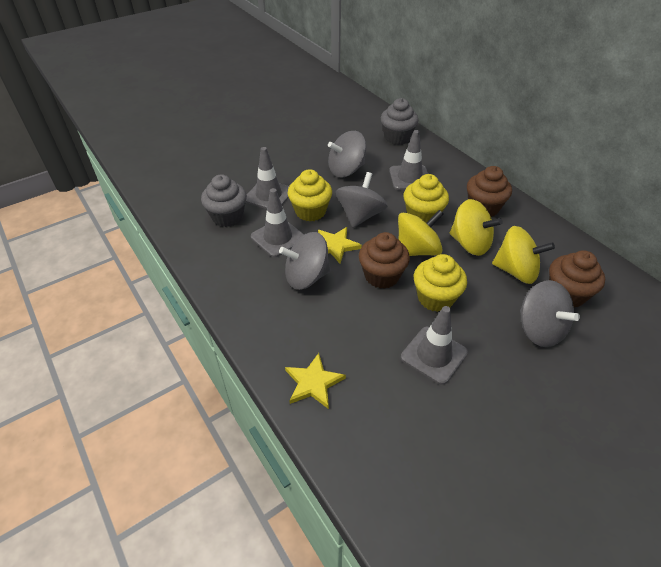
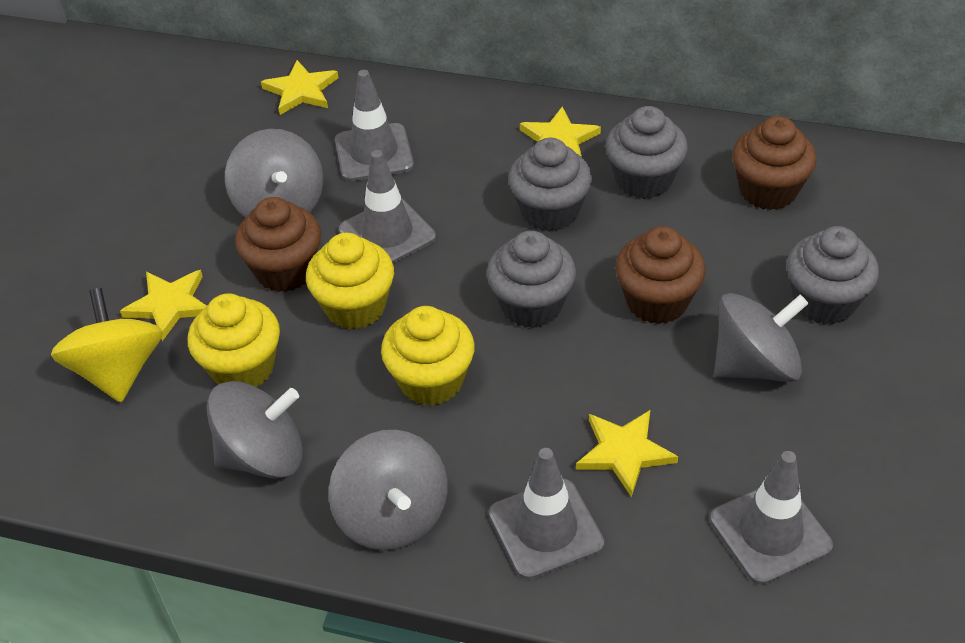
grey cupcake: [201,174,247,227] [381,98,418,145] = 2 -> [487,231,576,328] [508,138,592,232] [605,106,688,199] [787,226,879,324] = 4
yellow spinning top: [398,210,444,256] [450,199,503,256] [492,226,555,284] = 3 -> [51,288,163,403] = 1
yellow star: [285,353,346,409] [318,227,362,263] = 2 -> [120,270,207,341] [261,60,339,115] [520,107,601,157] [576,410,678,497] = 4

